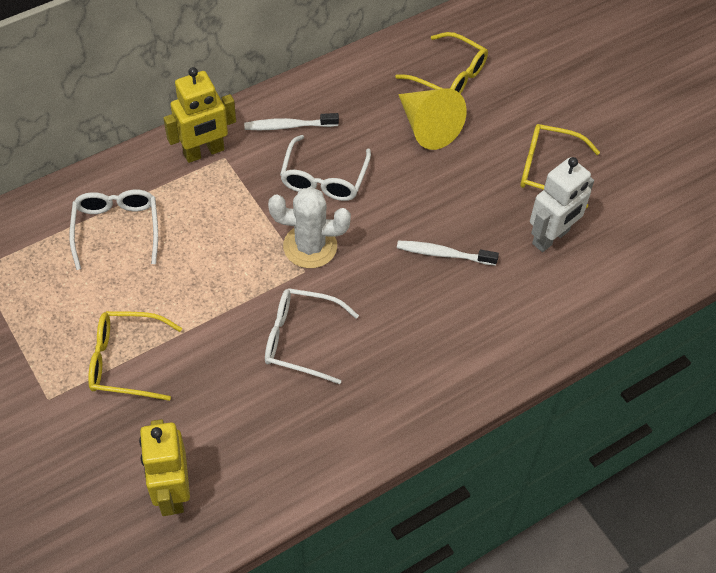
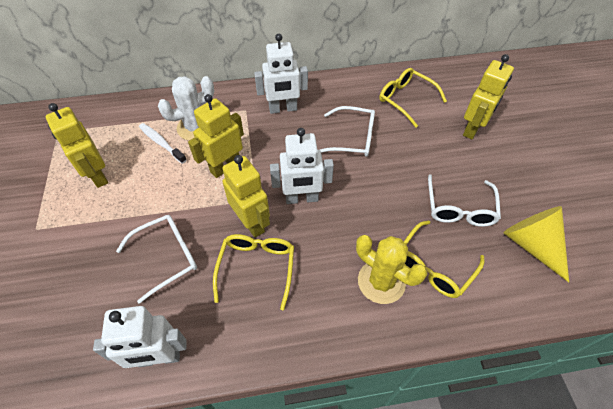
white robot: [530,157,594,252] = 1 -> [93,306,187,368] [254,34,308,114] [270,128,334,204] = 3
white toothbrush: [244,113,339,130] [397,241,499,266] = 2 -> [139,123,187,164] = 1
yellow cactus: none = 0 -> [356,235,427,304] = 1
yellow robot: [139,419,190,516] [163,67,236,163] = 2 -> [46,103,108,188] [188,94,244,178] [222,155,270,238] [463,54,514,139] = 4

